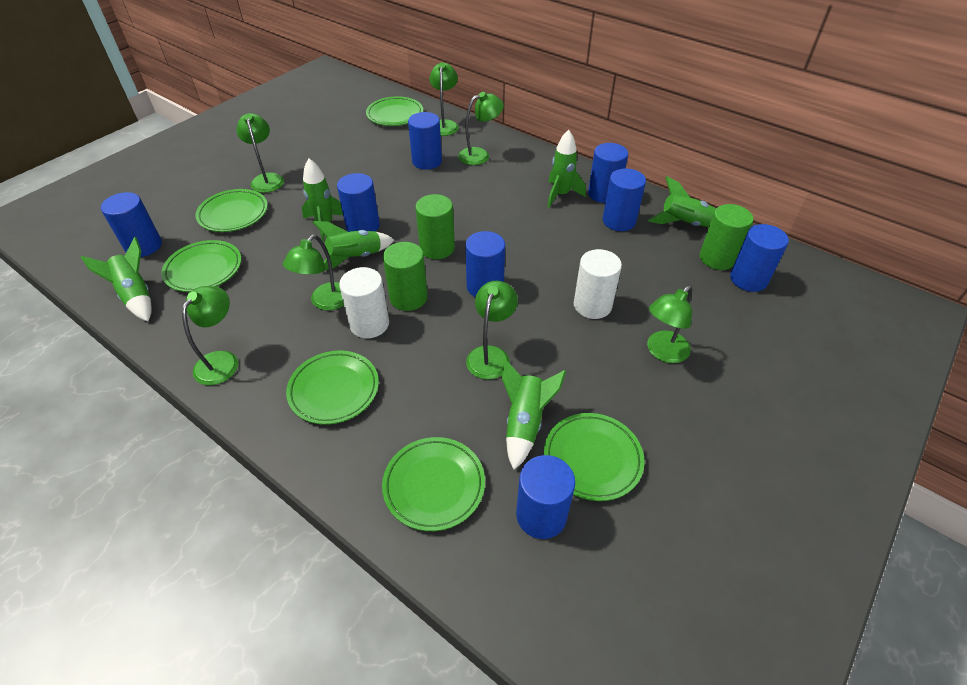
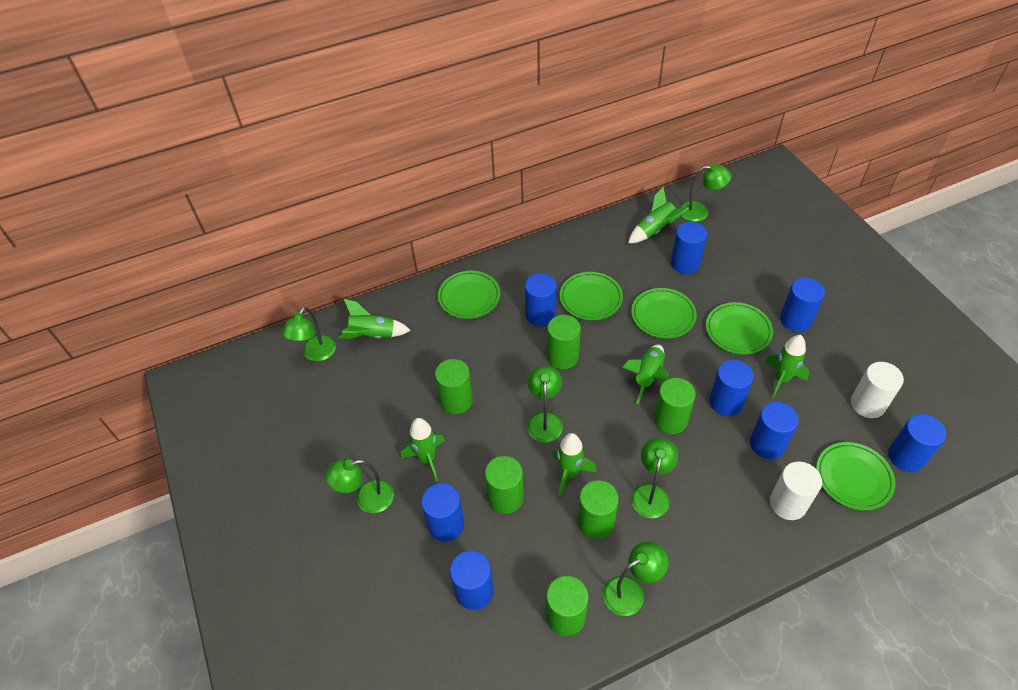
green cylinder: [383,242,428,311] [415,194,455,259] [700,204,753,270] = 3 -> [435,359,473,414] [485,456,524,514] [546,576,589,636] [547,315,581,369] [578,480,619,539] [654,378,696,434] = 6
green lamp: [182,286,238,385] [237,113,284,193] [283,235,344,310] [430,62,459,136] [458,92,504,165] [466,281,518,380] [647,285,692,363] = 7 -> [282,307,336,361] [325,458,394,513] [527,365,563,443] [603,541,668,616] [631,437,679,518] [680,164,731,222] = 6
green plate: [161,240,241,292] [195,189,268,232] [286,351,379,425] [366,96,423,126] [382,437,485,531] [544,413,645,501] = 6 -> [438,271,500,319] [560,272,623,320] [631,288,697,338] [706,302,773,355] [816,442,896,510] = 5

